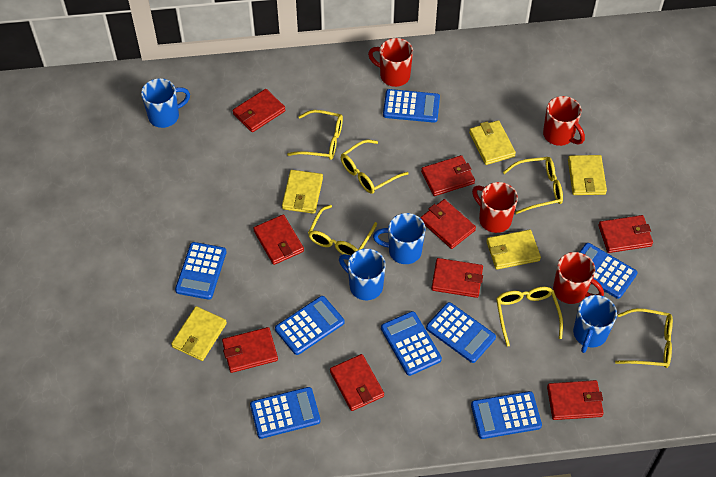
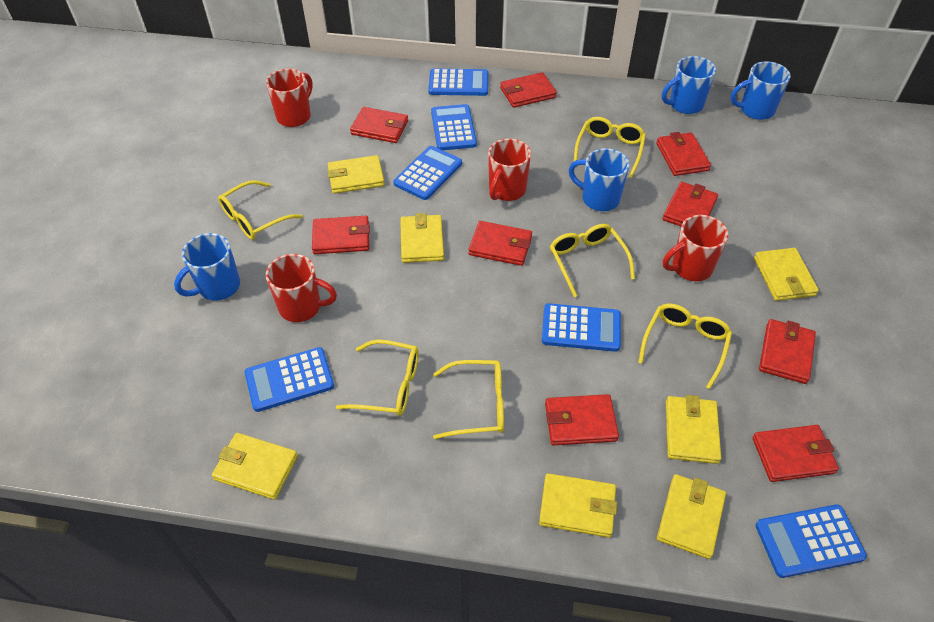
blue calculator: [175,242,227,300] [250,387,321,439] [275,296,345,355] [381,311,442,376] [383,89,440,123] [426,302,496,363] [471,391,542,439] [580,243,637,299] = 8 -> [245,347,334,412] [393,146,462,200] [428,68,488,96] [431,104,477,150] [542,303,621,352] [755,505,867,578] = 6
yellow wallet: [171,306,227,361] [282,170,323,214] [469,120,516,165] [486,230,541,269] [568,155,607,195] = 5 -> [212,433,298,500] [327,155,384,194] [400,213,444,263] [539,473,617,538] [657,474,726,559] [666,395,721,464] [754,248,819,301] = 7

